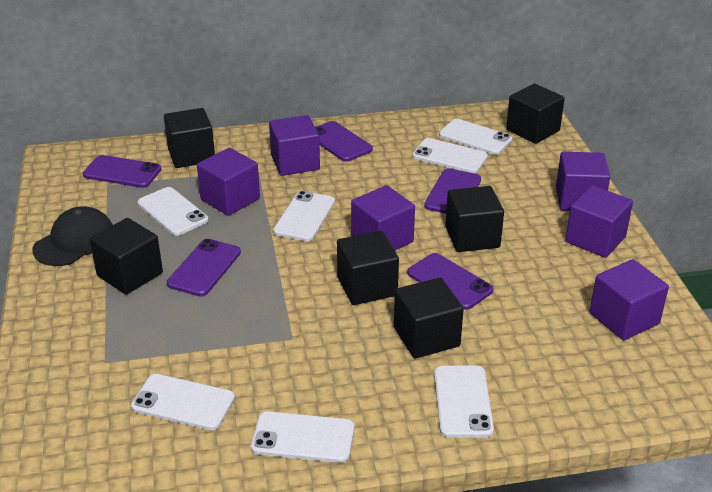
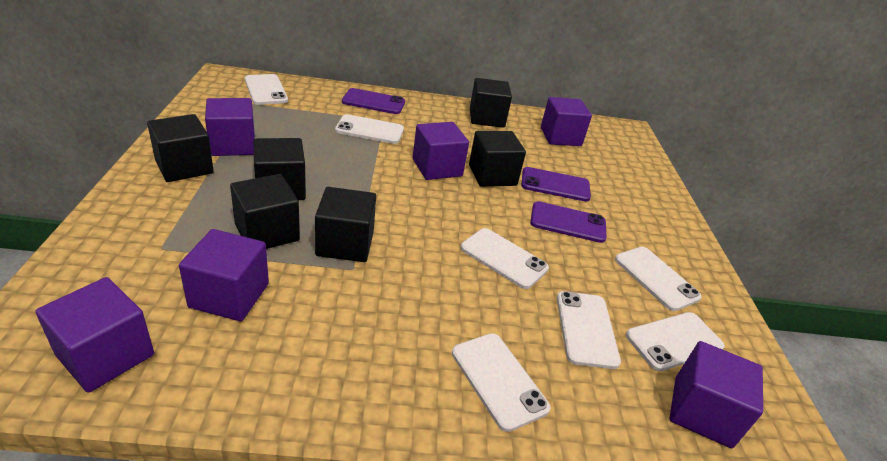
black cap: [33,206,113,266] = 1 -> none = 0
purple phone: [83,155,161,188] [167,239,241,296] [315,121,373,162] [407,253,494,310] [424,168,481,214] = 5 -> [342,88,405,114] [521,167,591,201] [530,201,607,243] = 3

